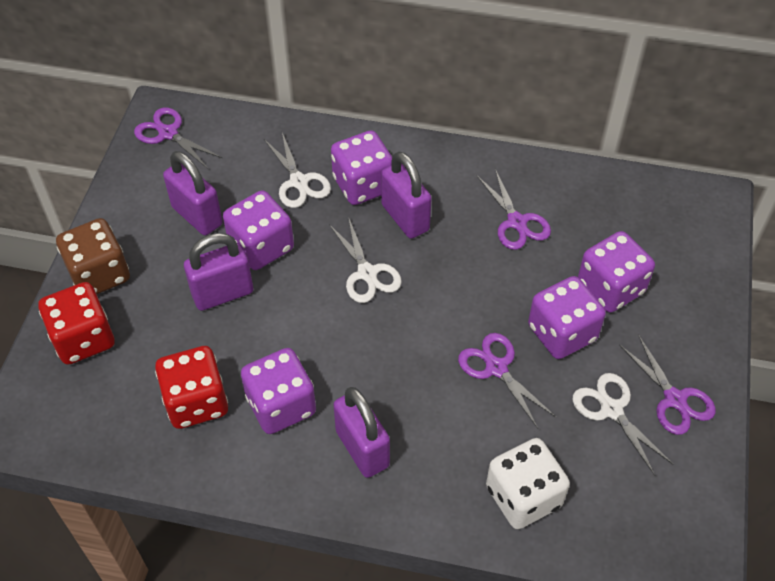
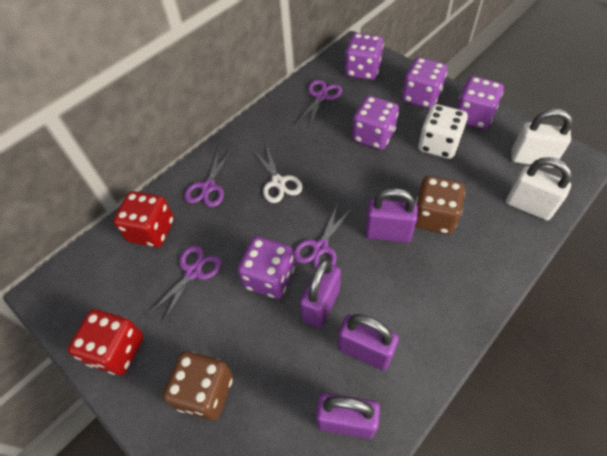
brown dice: [56,218,130,294] = 1 -> [162,351,233,421] [415,176,465,234] = 2
white padlock: none = 0 -> [506,157,572,220] [512,109,573,168] = 2
white scissors: [264,133,331,208] [329,217,402,303] [573,373,674,476] = 3 -> [253,144,303,203] = 1

